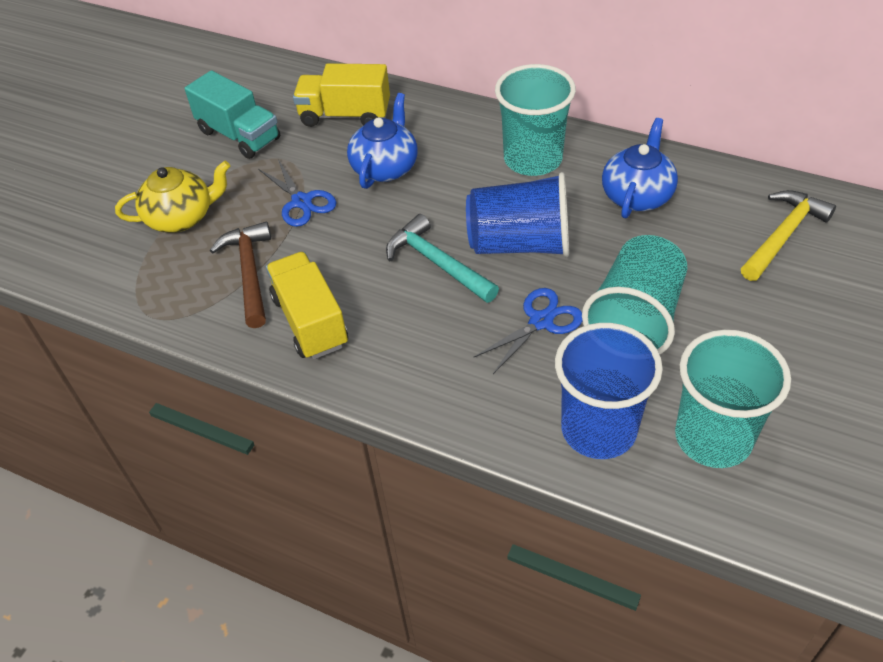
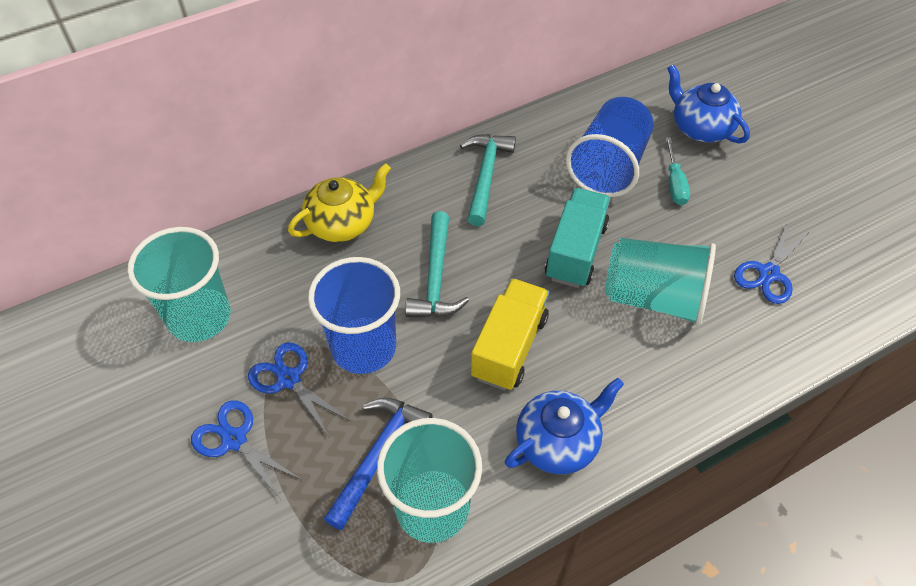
blue hammer: none = 0 -> [324,398,433,530] = 1
blue scissors: [258,159,337,227] [474,288,582,374] = 2 -> [191,400,302,500] [248,342,350,437] [734,224,810,304] = 3
brown hammer: [210,222,271,328] = 1 -> none = 0
turquoise hammer: [386,214,499,303] = 1 -> [405,211,469,317] [460,134,516,226] = 2
turquoise screwdriver: none = 0 -> [665,137,690,205] = 1
yellow hammer: [741,190,836,281] = 1 -> none = 0
yellow truck: [266,252,348,359] [293,63,390,127] = 2 -> [471,278,549,391] = 1

